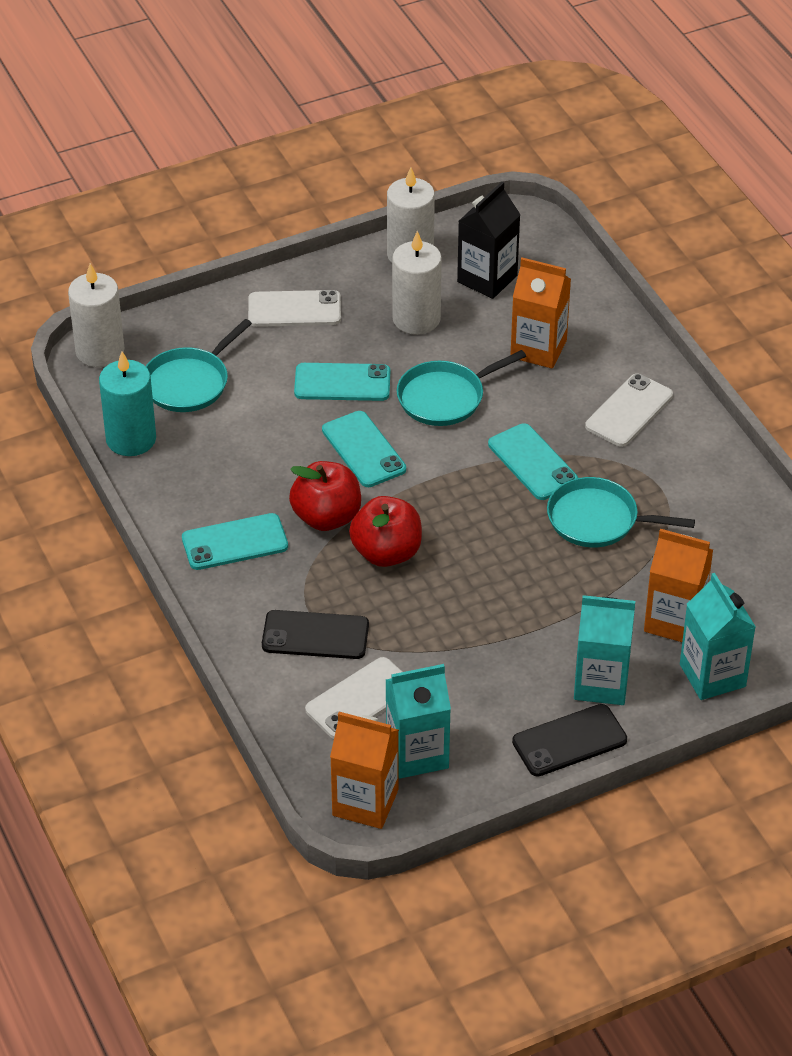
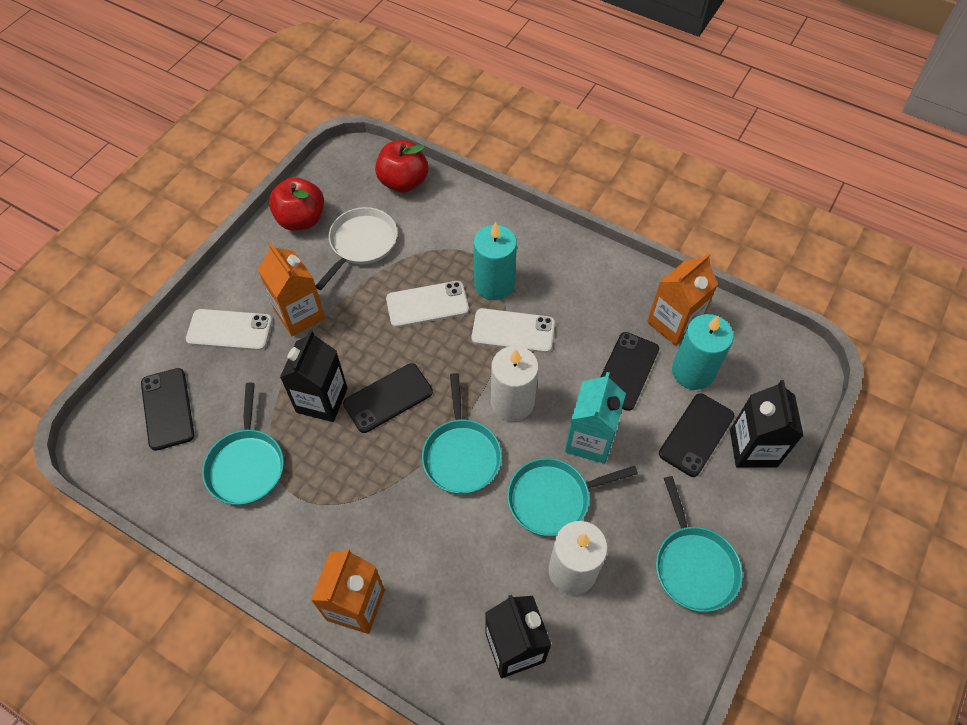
black carton: [457,182,521,299] = 1 -> [280,330,348,422] [485,595,552,678] [730,380,804,468] = 3
black phone: [262,610,369,659] [512,704,627,776] = 2 -> [141,368,194,451] [343,363,433,433] [600,332,659,411] [659,393,735,477] = 4
turquoise candle: [99,351,156,456] = 1 -> [474,222,517,300] [672,314,734,390] = 2
turquoise carton: [386,664,451,778] [574,595,635,705] [680,573,756,700] = 3 -> [565,372,626,464] = 1
turquoise pan: [146,319,252,412] [397,350,526,426] [547,477,695,548] = 3 -> [202,383,284,505] [422,373,502,494] [507,458,638,536] [656,476,743,612] = 4
turquoise phone: [182,513,288,570] [294,363,390,401] [322,411,406,487] [488,423,578,500] = 4 -> none = 0
white candle: [68,263,124,367] [387,167,435,263] [392,231,442,335] = 3 -> [491,346,539,421] [548,521,608,595] = 2
white pan: none = 0 -> [316,207,397,290] = 1

